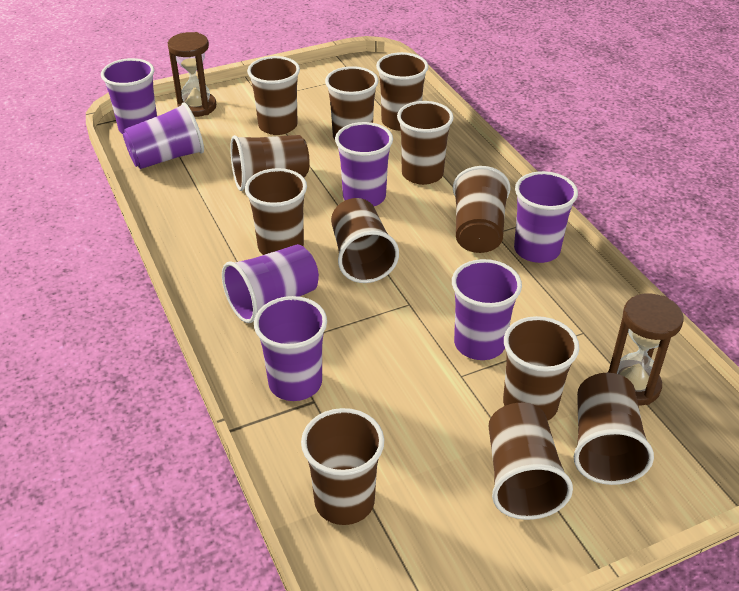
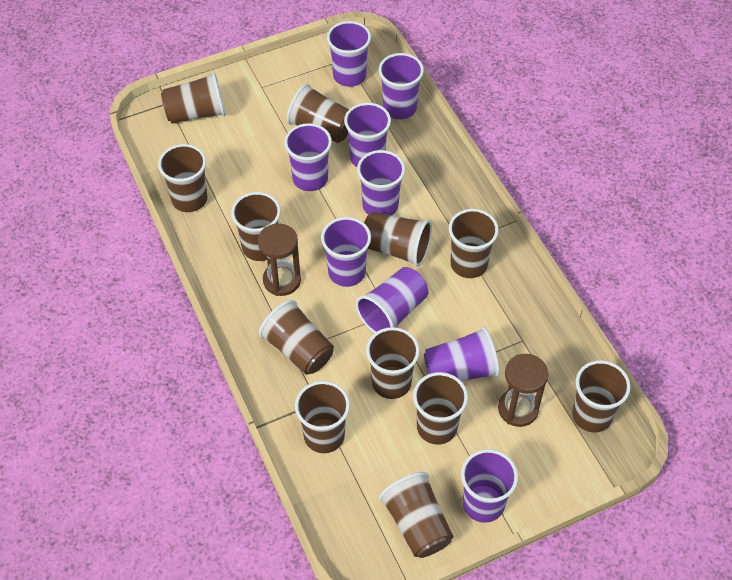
purple cup: [101,58,157,134] [123,103,204,169] [222,244,319,323] [254,296,327,401] [335,122,393,206] [452,259,522,360] [514,171,578,263] = 7 -> [284,123,332,191] [321,217,371,287] [327,21,371,87] [344,102,391,167] [356,267,429,333] [357,150,405,215] [379,53,424,119] [424,327,500,382] [461,449,518,523] = 9

